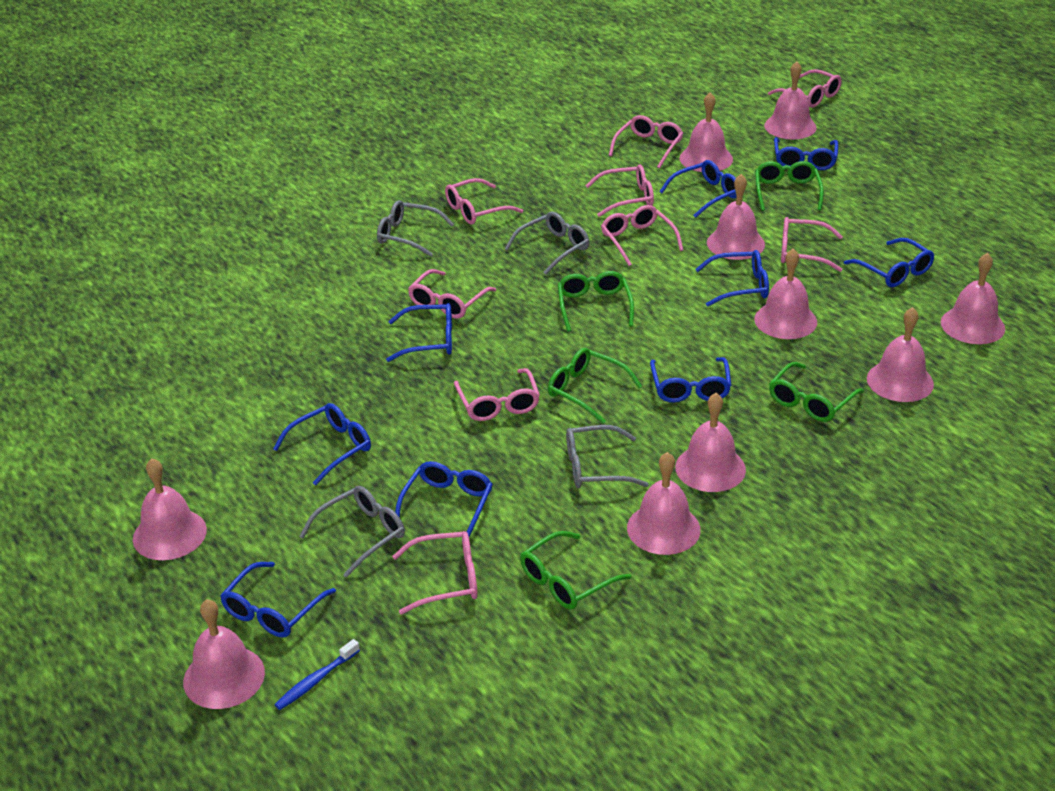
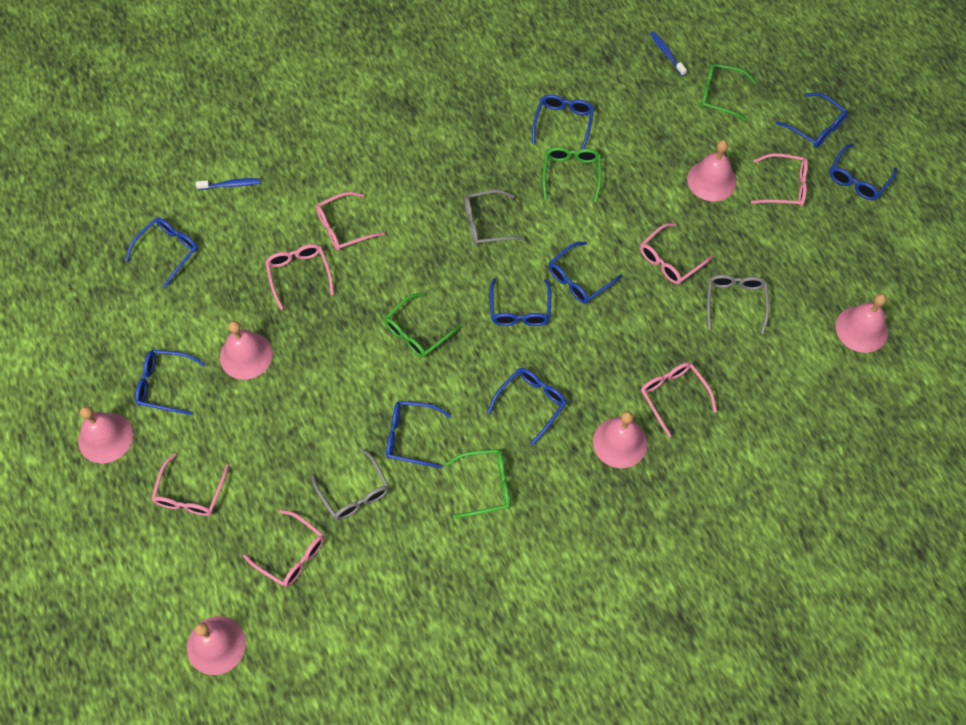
blue toothbrush: [274,639,360,710] = 1 -> [196,178,261,190] [650,31,687,76] = 2
green glasses: [520,531,631,610] [548,348,642,424] [558,271,634,332] [755,161,824,211] [769,362,864,422] = 5 -> [384,293,461,358] [445,449,510,518] [542,147,602,202] [701,63,756,122] = 4
grey glasses: [299,486,405,578] [377,200,454,257] [505,212,589,274] [566,425,649,488] = 4 -> [311,448,389,520] [464,190,525,245] [707,275,769,334] = 3
pink bell: [133,458,207,560] [183,599,265,709] [627,452,701,555] [675,393,746,492] [680,92,733,172] [707,174,765,260] [754,248,817,339] [764,61,817,139] [867,307,934,402] [941,253,1005,344] = 10 -> [78,406,133,463] [187,616,246,675] [220,321,273,380] [593,411,648,468] [687,140,737,201] [836,293,888,353] = 6
pink glasses: [392,531,478,614] [408,269,496,319] [445,178,523,225] [454,368,540,421] [585,165,654,217] [601,205,683,266] [609,115,684,169] [768,69,842,108] [781,217,843,272] = 9 -> [151,453,229,516] [243,510,324,587] [265,244,334,310] [316,192,385,251] [640,223,713,284] [641,362,717,437] [751,153,808,207] = 7

